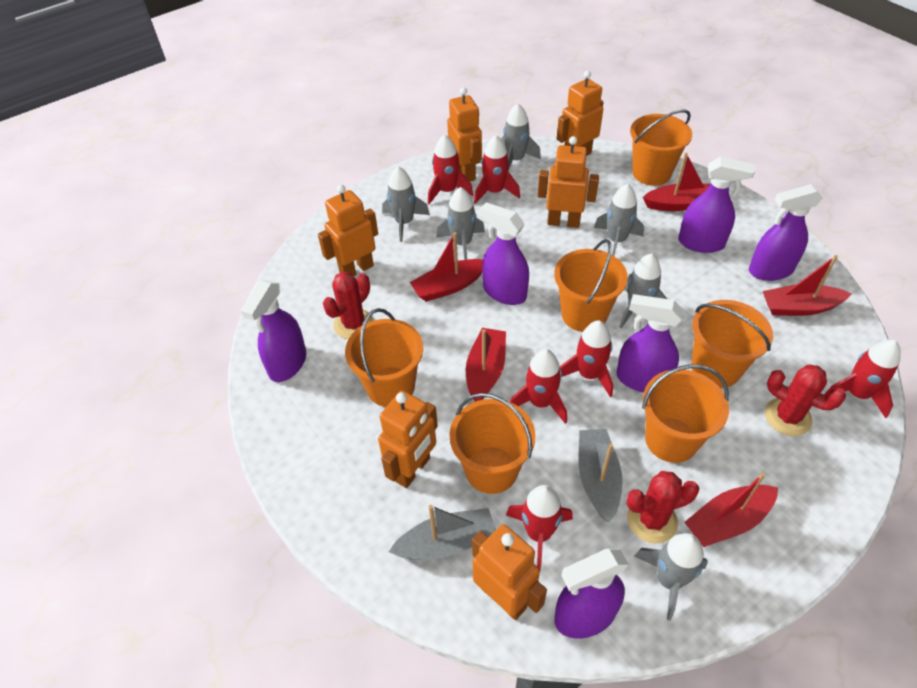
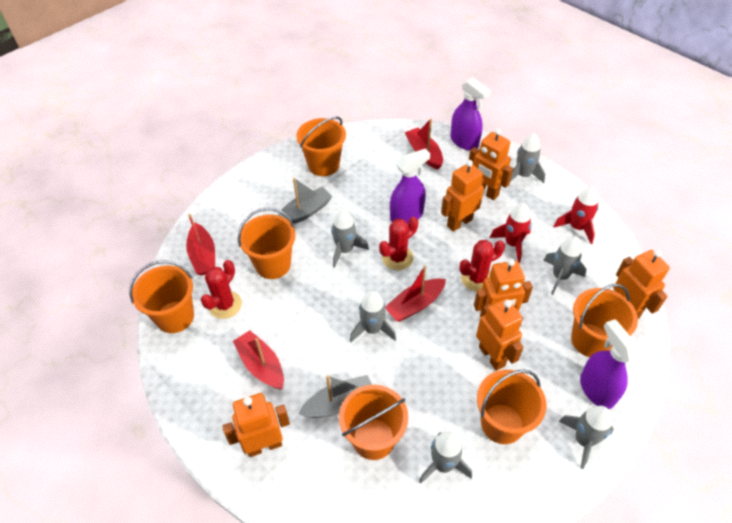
purple spray bottle: [241,280,306,382] [480,202,529,305] [554,548,629,639] [617,294,684,392] [678,157,755,253] [749,184,823,281] = 6 -> [390,148,431,225] [451,77,491,150] [580,319,639,409] = 3
red boat: [410,232,483,302] [466,328,506,402] [643,153,710,211] [684,472,778,547] [762,255,851,316] = 5 -> [186,214,215,275] [233,330,284,390] [386,265,446,322] [405,119,443,170] = 4
red rocket: [428,135,473,204] [474,135,520,204] [506,485,573,570] [510,349,567,424] [560,320,613,398] [824,340,901,419] = 6 -> [490,203,532,263] [553,186,599,244] = 2

